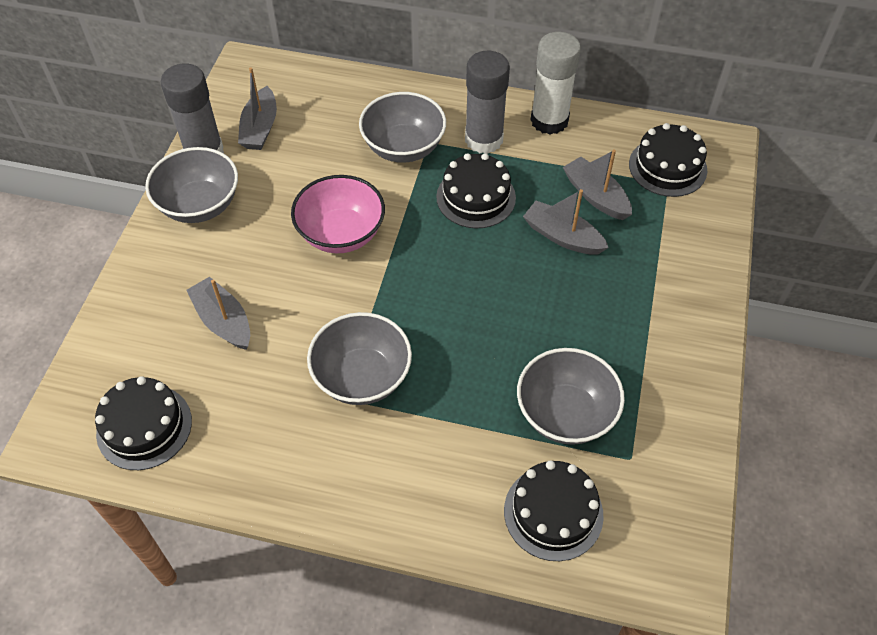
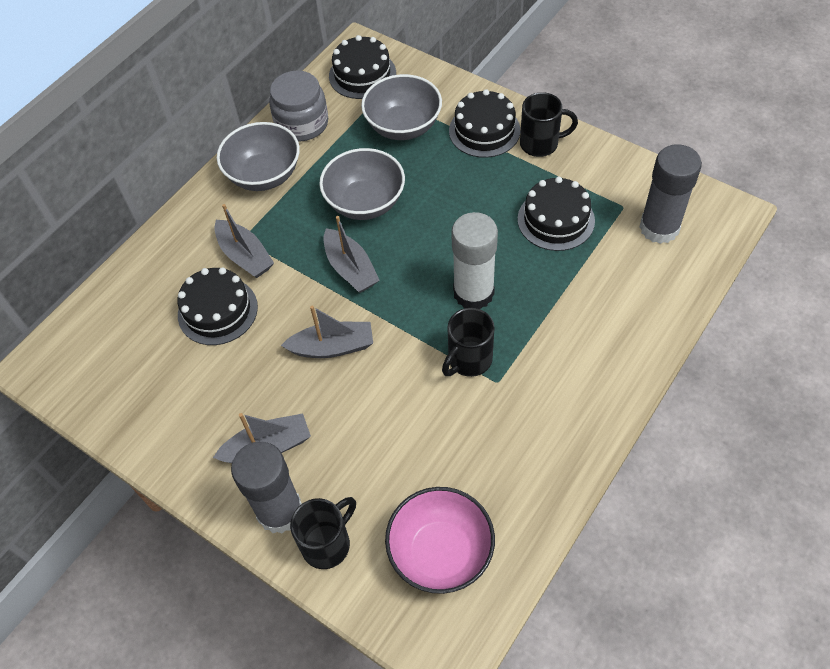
black mug: none = 0 -> [290,497,356,569] [442,308,495,377] [520,92,578,157] = 3
grey bowl: [145,147,238,223] [307,312,412,405] [359,92,446,163] [517,348,625,445] = 4 -> [217,122,300,191] [319,148,405,220] [361,74,442,140] = 3
grey jar: none = 0 -> [269,71,328,141] = 1

